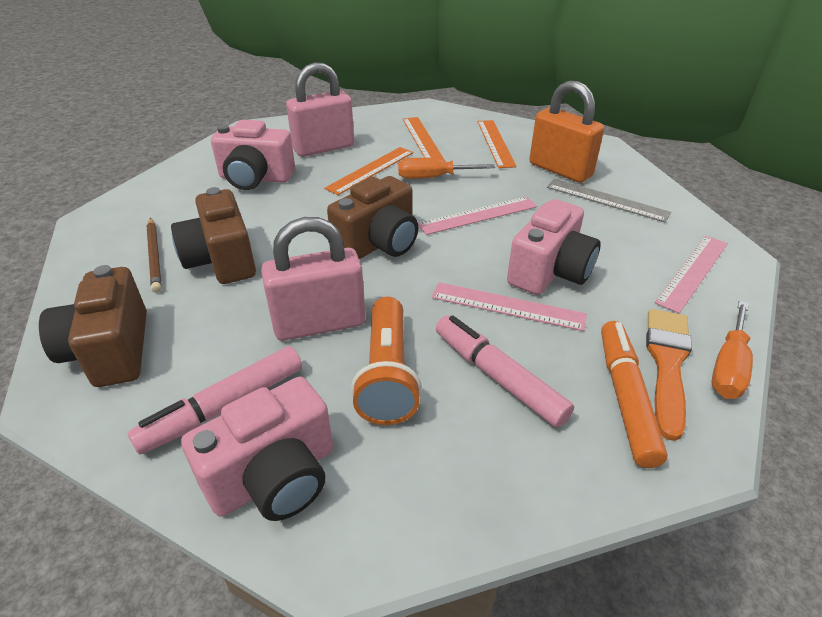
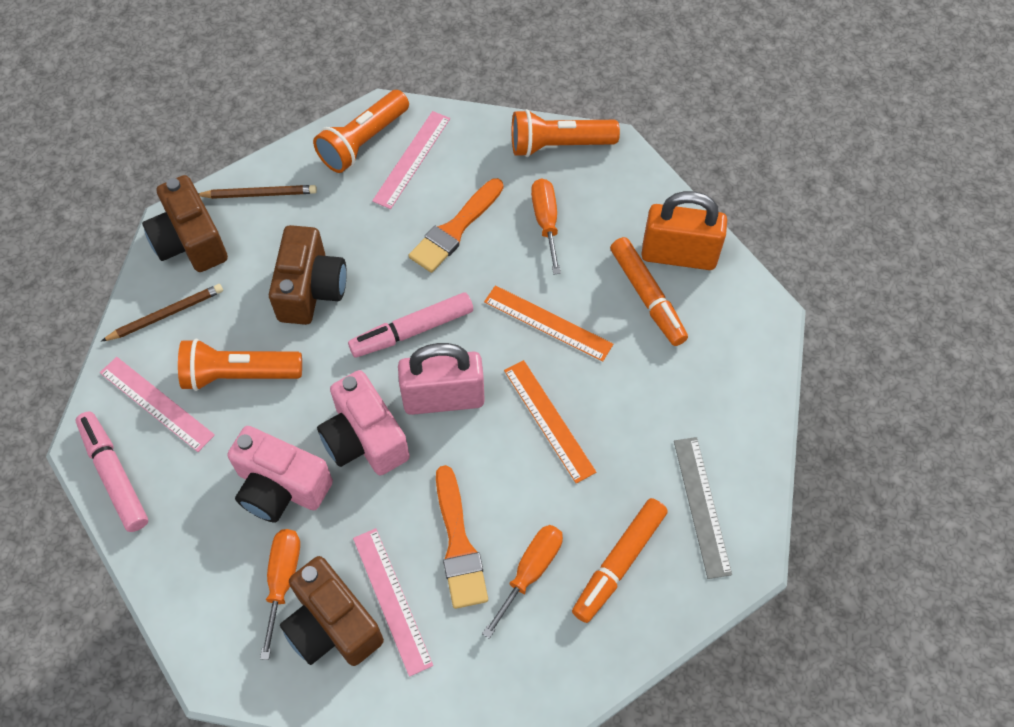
brown pencil: [146,218,162,293] = 1 -> [101,284,223,342] [198,185,317,199] = 2
orange brush: [646,309,692,441] = 1 -> [409,178,503,273] [436,465,488,609] = 2
orange flashlight: [351,297,422,425] = 1 -> [178,338,302,391] [313,90,409,173] [512,109,620,157] = 3
orange marker: [601,321,668,468] = 1 -> [572,498,668,623] [610,237,688,346] = 2
orange ruler: [324,147,413,195] [403,117,445,161] [477,120,516,168] = 3 -> [484,285,613,362] [504,360,596,484] = 2
orange screwdriver: [398,158,495,179] [711,301,753,399] = 2 -> [260,529,300,660] [482,525,563,639] [531,178,561,275] = 3
pink camera: [181,377,333,521] [211,120,295,190] [507,199,601,295] = 3 -> [227,426,333,523] [317,370,410,475] = 2
pink padlock: [261,217,366,341] [286,62,354,157] = 2 -> [398,343,485,415] = 1

